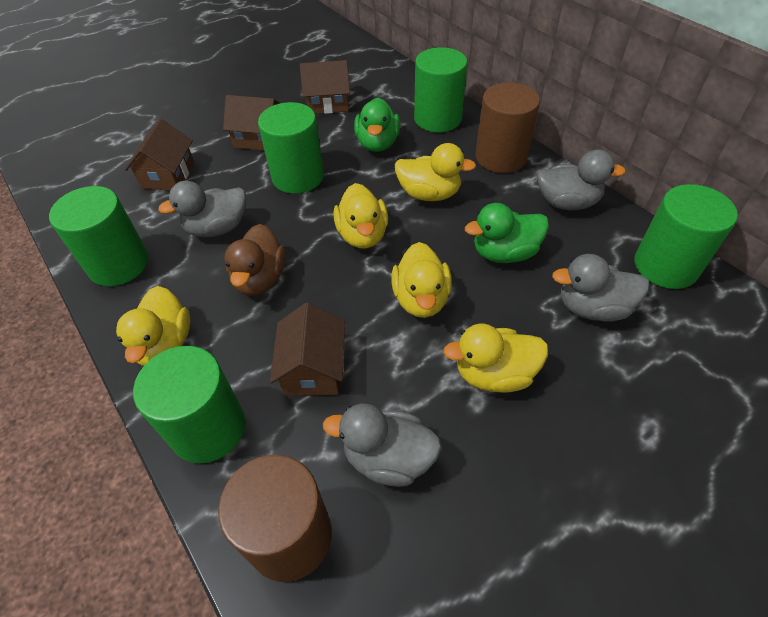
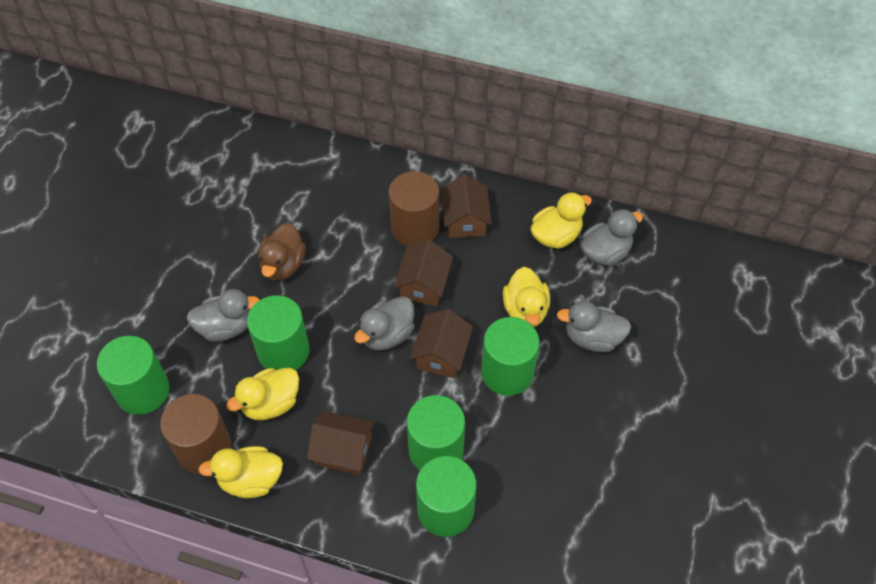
green duck: [354,98,400,152] [465,203,549,263] = 2 -> none = 0
yellow duck: [116,286,190,366] [334,183,388,248] [391,242,452,318] [395,143,476,201] [443,324,548,393] = 5 -> [198,446,283,498] [226,368,299,420] [503,267,550,327] [531,192,592,249] = 4

